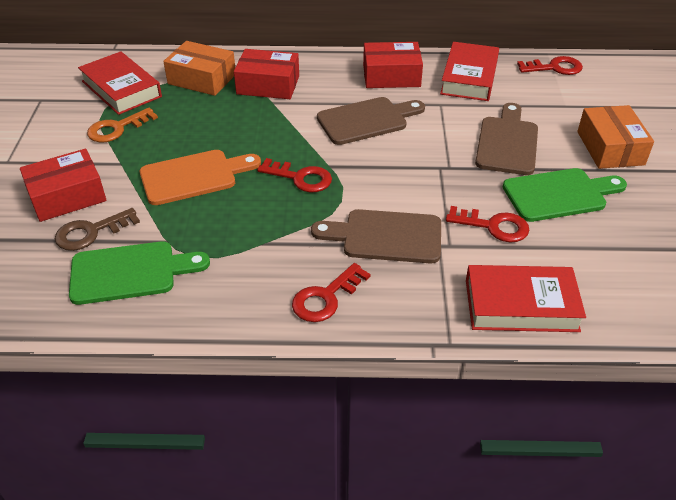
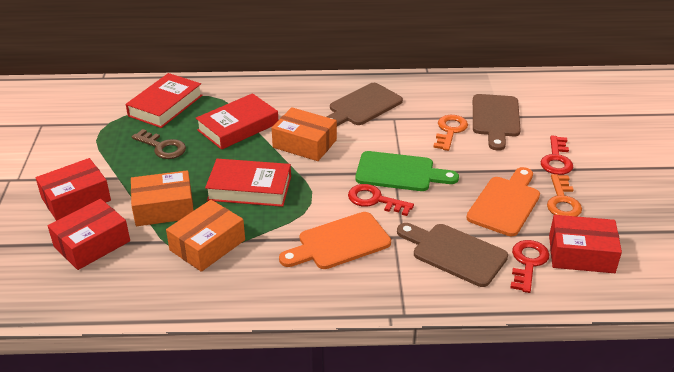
green cutting board: [69,241,210,305] [503,168,627,222] = 2 -> [355,151,459,191] = 1
orange box: [163,41,235,96] [577,105,654,169] = 2 -> [131,170,194,226] [166,200,245,272] [272,107,337,161] = 3
orange cutting board: [140,150,261,205] = 1 -> [279,212,391,269] [466,167,540,236] = 2
orange key: [87,107,158,143] = 1 -> [433,115,468,151] [547,174,582,217] = 2
red key: [257,158,332,192] [292,263,371,322] [446,206,530,243] [517,56,583,75] = 4 -> [348,184,414,216] [510,240,549,293] [541,136,573,175] = 3

